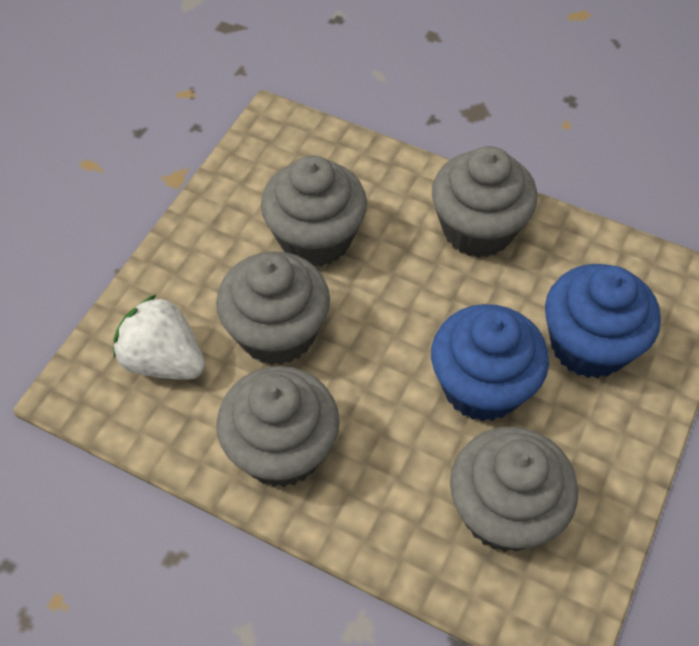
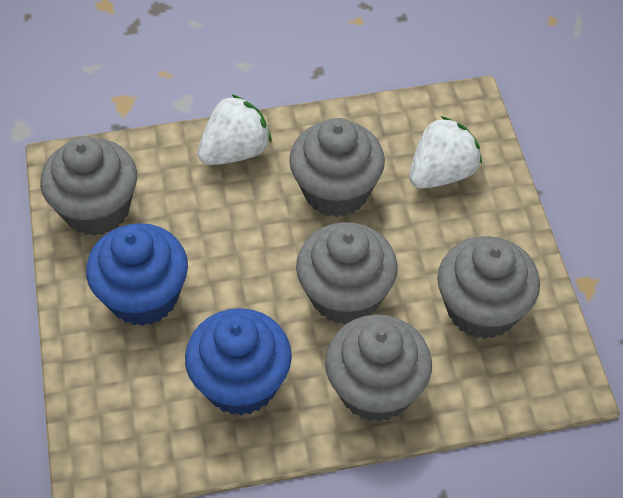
white strawberry: [114,294,205,380] = 1 -> [198,94,272,165] [409,116,482,189] = 2

